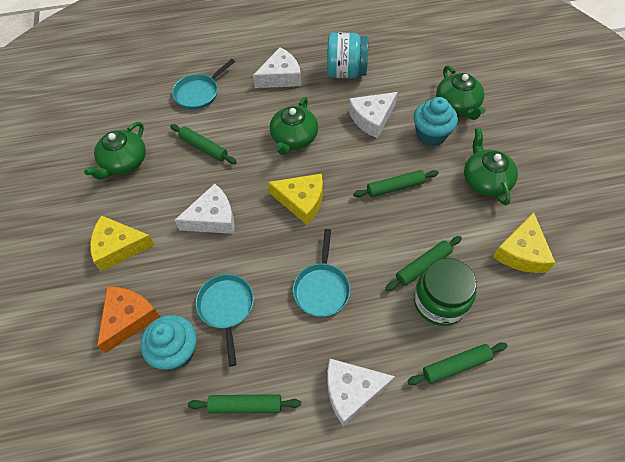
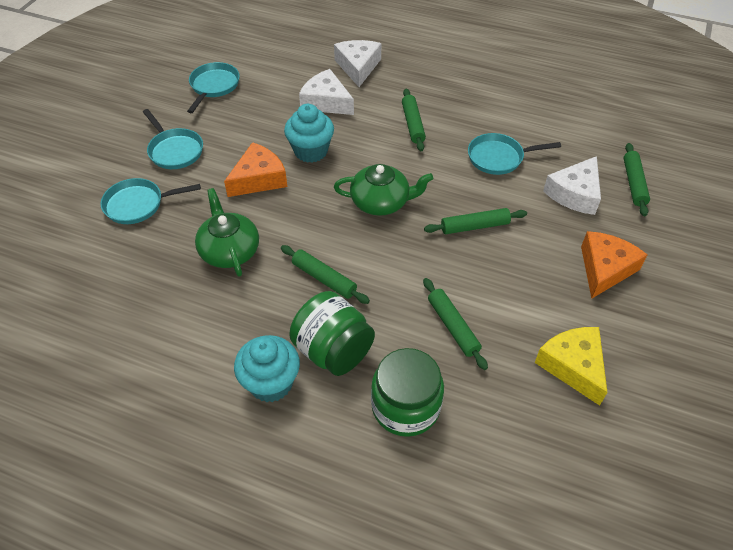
green jar: [414,258,477,326] = 1 -> [289,291,375,376] [371,348,444,437] = 2
green teapot: [84,122,146,180] [270,97,318,155] [436,65,486,120] [464,128,518,206] = 4 -> [195,188,259,277] [334,164,433,216] = 2
orange cheese: [97,287,160,353] = 1 -> [224,142,287,197] [581,231,648,299] = 2
turquoise jar: [327,32,368,78] = 1 -> none = 0
turquoise pan: [172,59,235,110] [196,274,254,366] [293,229,350,317] = 3 -> [100,178,201,224] [143,109,203,169] [187,62,240,113] [468,133,561,175] = 4
white cheese: [175,184,235,234] [253,47,301,88] [327,359,395,426] [349,92,398,138] = 4 -> [299,69,354,115] [334,40,381,87] [543,156,601,215] = 3
yellow cheese: [90,215,155,272] [268,174,323,225] [493,212,555,273] = 3 -> [535,327,607,406] = 1

